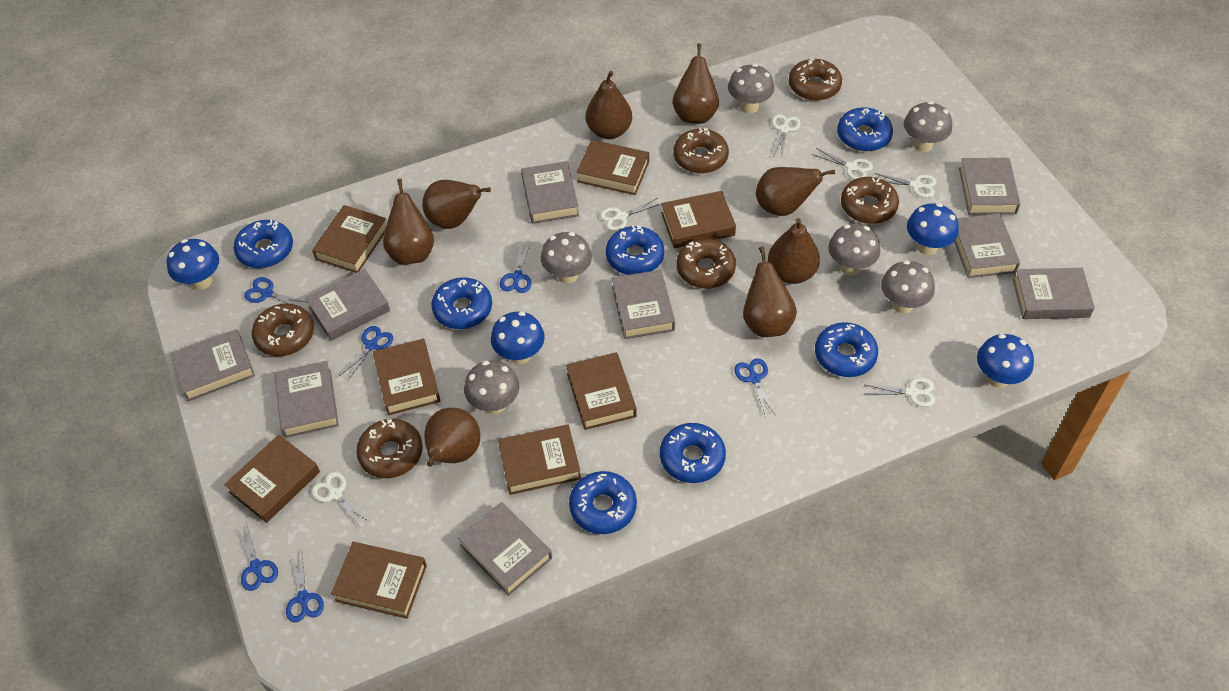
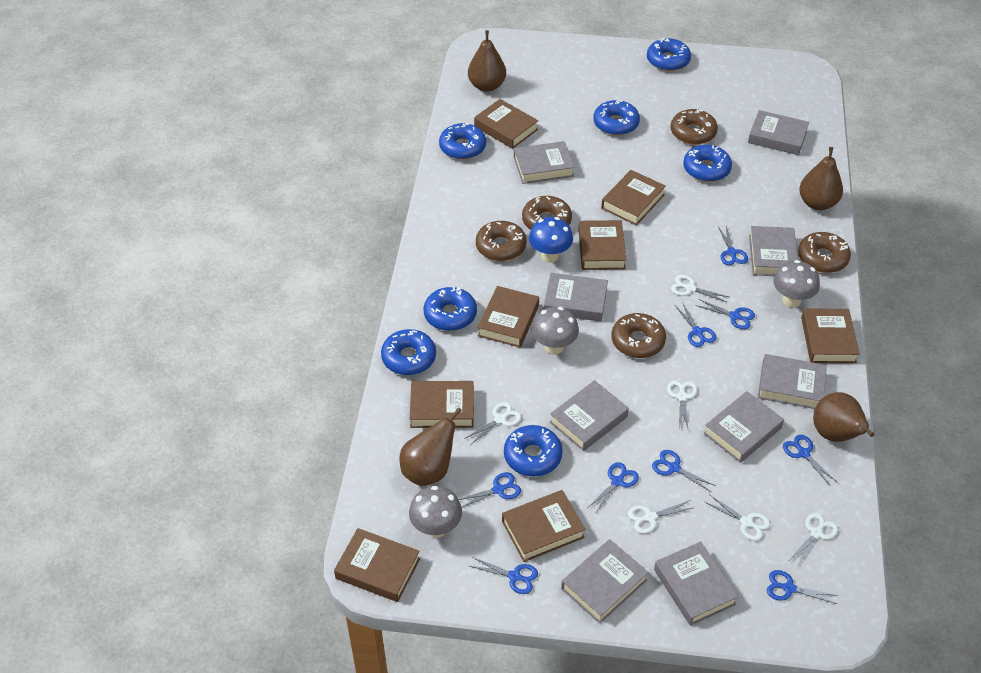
blue mushroom: [167,239,219,290] [491,312,545,364] [907,203,959,255] [977,334,1034,388] = 4 -> [529,217,573,263] = 1
blue scissors: [237,523,278,591] [244,277,306,306] [286,550,324,622] [340,326,393,381] [500,243,531,293] [734,358,775,416] = 6 -> [458,472,521,507] [470,557,538,594] [588,462,639,514] [652,450,716,492] [675,302,717,347] [695,299,755,329] [718,226,748,265] [767,570,838,604] [783,435,837,486] = 9
brown donut: [252,303,314,356] [356,419,423,478] [673,128,729,173] [677,239,736,289] [789,59,842,101] [841,177,899,224] = 6 -> [476,221,526,261] [522,196,572,230] [611,313,666,358] [671,109,718,145] [798,232,851,273] = 5
brown pear: [383,178,434,265] [422,180,491,229] [424,408,480,467] [586,71,632,139] [672,43,719,124] [743,247,797,337] [756,167,835,216] [768,218,820,284] = 8 -> [400,407,462,486] [468,30,506,92] [799,147,843,210] [813,392,874,442] = 4
grey mushroom: [464,360,519,414] [541,232,592,284] [728,64,774,113] [828,224,880,276] [881,260,935,314] [904,101,952,152] = 6 -> [409,486,462,538] [532,307,579,354] [773,260,820,308] = 3

